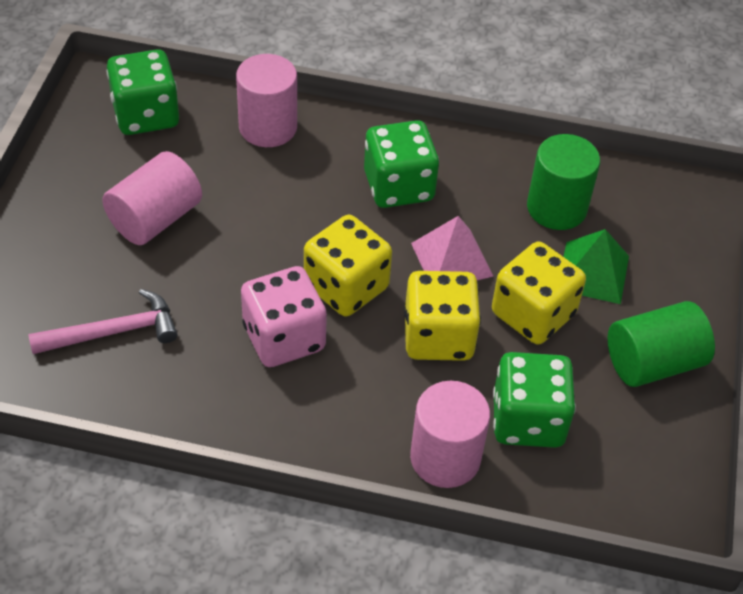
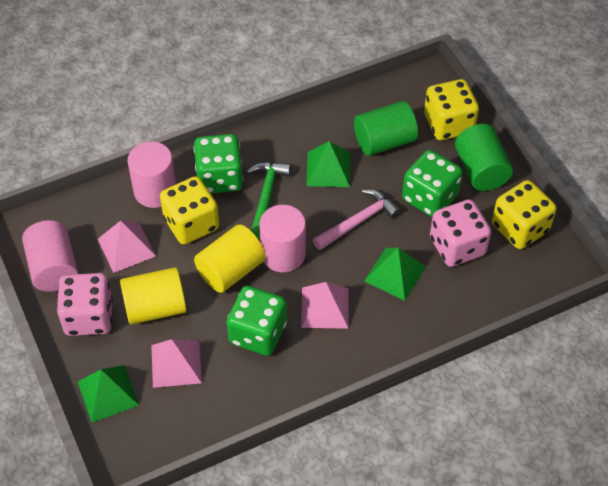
green hammer: none = 0 -> [247,162,291,240] = 1
green pyramid: [563,229,629,304] = 1 -> [78,365,139,423] [306,141,350,187] [364,248,426,301] = 3
pink dice: [241,266,327,367] = 1 -> [57,273,113,336] [430,199,491,267] = 2
pink pyramid: [411,216,493,280] = 1 -> [98,221,156,273] [151,339,202,388] [301,282,349,329] = 3
yellow cylinder: none = 0 -> [120,267,187,325] [194,224,266,293] = 2

